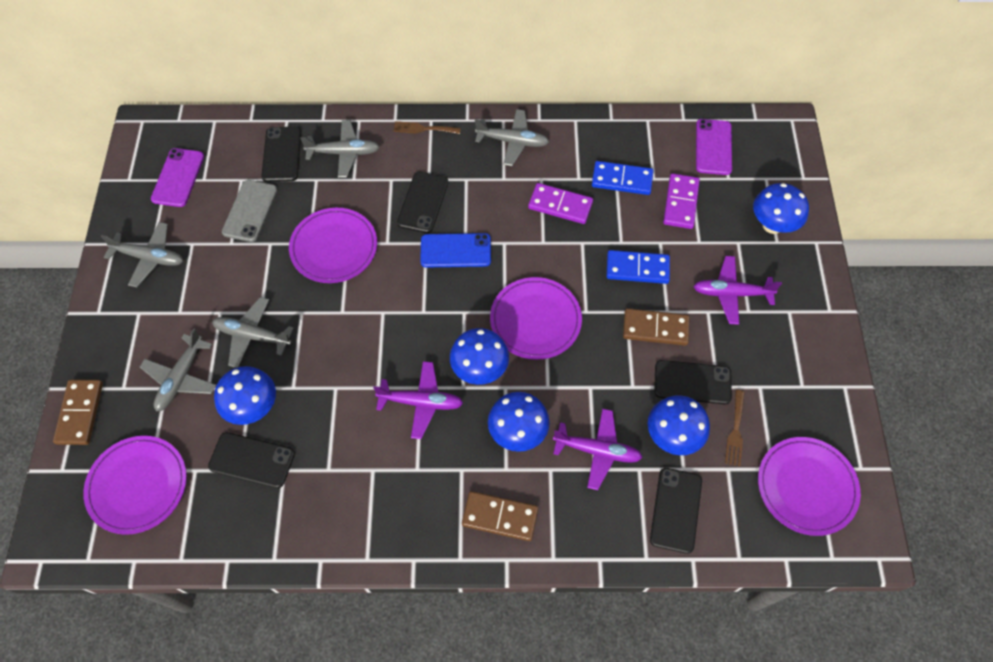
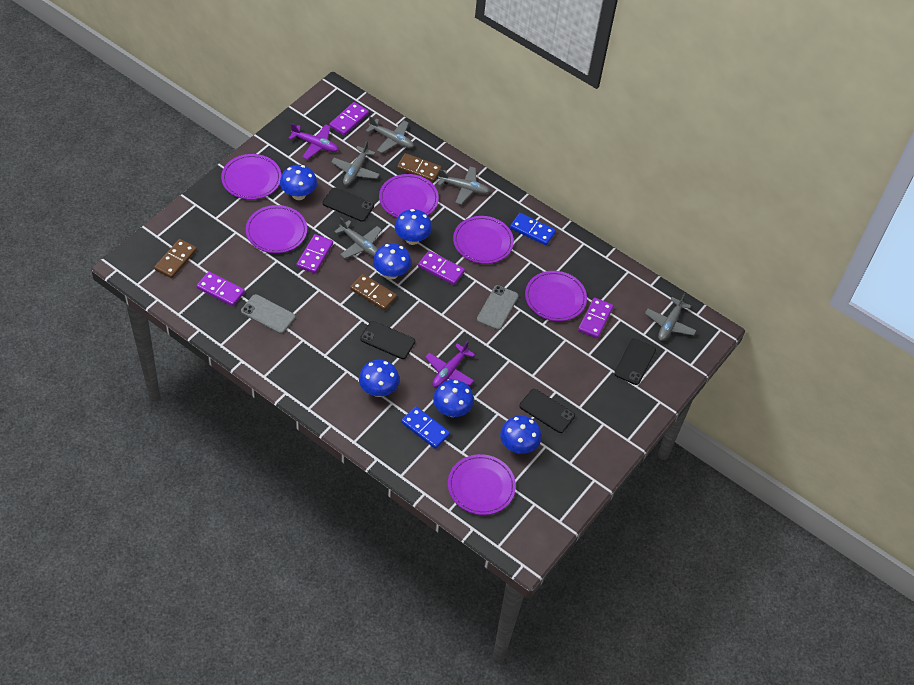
black phone: [208,432,295,488] [261,126,301,182] [397,172,448,233] [650,468,702,554] [654,360,732,404] = 5 -> [323,187,374,222] [360,321,415,359] [520,389,575,433] [614,338,656,385] = 4
blue mushroom: [214,366,276,425] [450,328,509,385] [488,392,550,452] [648,395,710,455] [753,183,809,234] = 5 -> [280,165,317,200] [359,360,400,397] [373,243,411,279] [395,209,432,245] [433,380,474,417] [500,416,542,454] = 6
blue phone: [420,233,491,268] = 1 -> none = 0
brown fork: [394,121,461,134] [725,390,745,466] = 2 -> none = 0
grey phone: [222,180,277,242] = 1 -> [241,294,295,334] [477,285,519,330] = 2
purple domino: [528,183,593,224] [663,173,700,229] = 2 -> [197,271,245,306] [296,234,333,274] [329,102,369,136] [418,251,465,285] [578,298,613,339] = 5
purple phone: [151,148,204,207] [696,119,732,175] = 2 -> none = 0
purple plane: [373,361,463,439] [553,409,643,490] [693,256,782,325] = 3 -> [288,123,339,160] [425,341,475,388] = 2
purple plate: [83,436,187,535] [289,208,377,283] [490,277,582,360] [758,437,861,536] = 4 -> [221,154,281,200] [246,205,307,253] [379,174,439,218] [448,454,516,515] [453,216,514,264] [525,271,587,321] = 6

